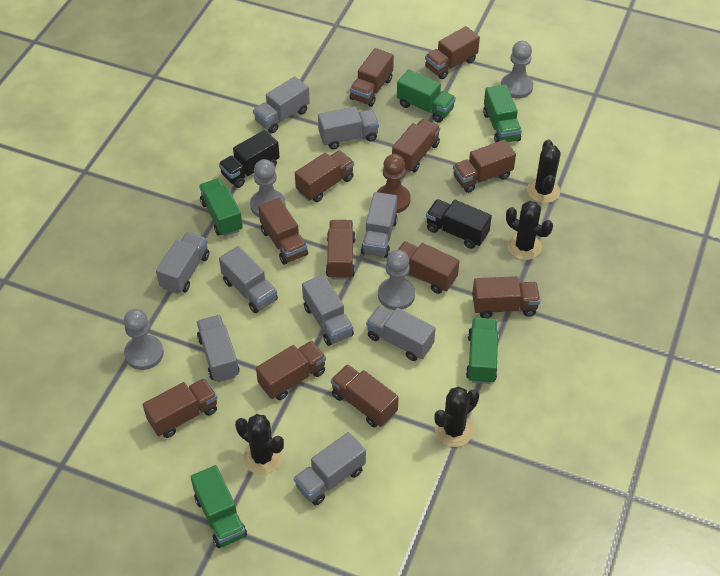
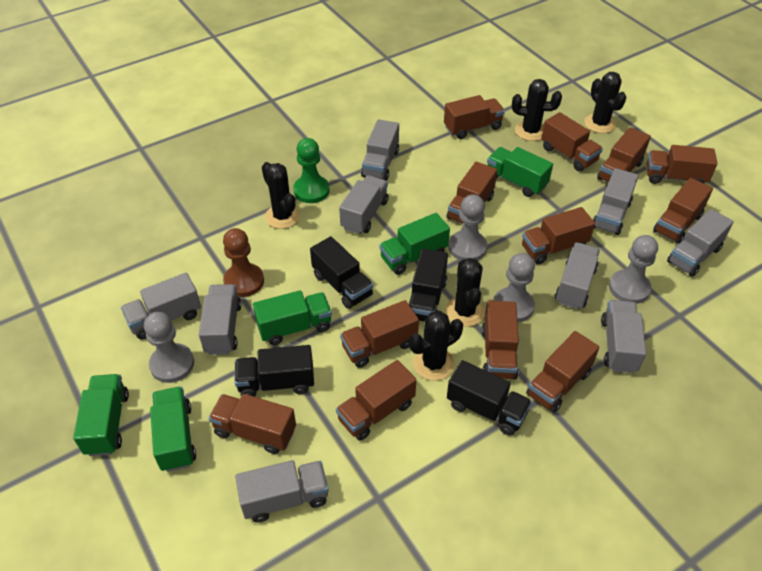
black cactus: [235,414,284,474] [434,386,479,447] [506,201,553,260] [527,140,561,203] = 4 -> [262,162,300,229] [409,311,463,381] [445,258,485,327] [512,79,562,141] [584,72,626,133] = 5
black truck: [219,130,280,188] [426,199,492,249] = 2 -> [235,345,314,397] [310,236,373,309] [409,249,448,322] [447,360,532,436] = 4
green pawn: none = 0 -> [293,138,330,203] = 1

